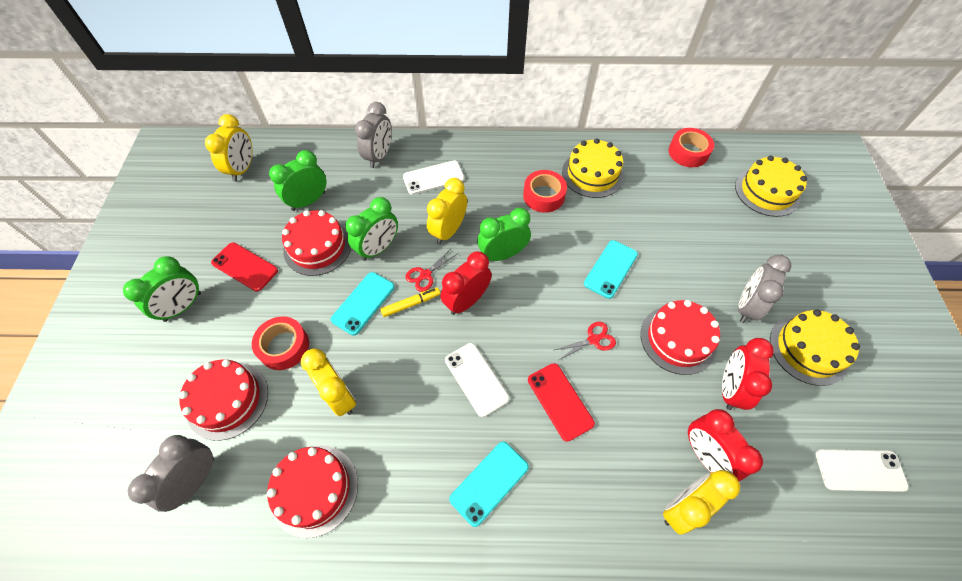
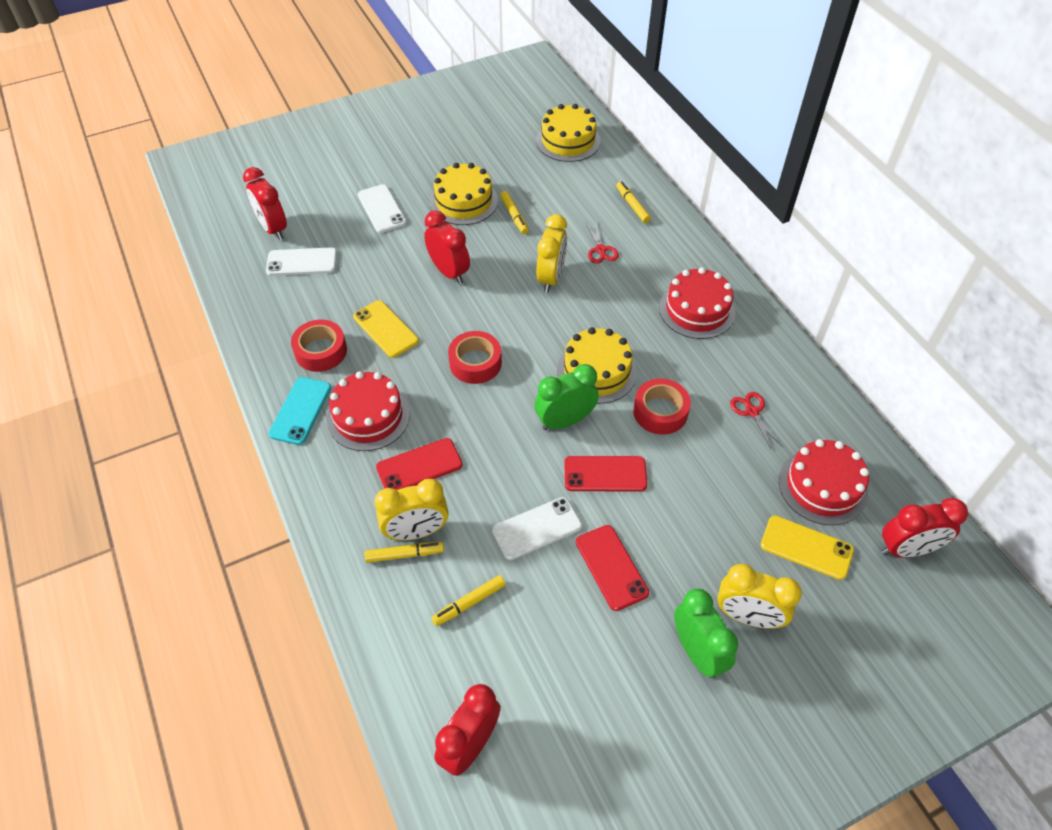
green clock: [123,256,201,322] [269,150,326,211] [345,197,398,261] [477,208,531,261] = 4 -> [534,364,599,430] [674,589,738,678] = 2
grey clock: [128,435,214,512] [355,102,392,168] [738,255,791,323] = 3 -> none = 0
red cake: [179,359,268,441] [267,445,358,538] [282,210,351,276] [641,300,720,375] = 4 -> [327,371,410,451] [659,267,736,339] [779,439,869,525] = 3
red clock: [441,251,492,315] [688,409,763,482] [722,338,774,410] = 3 -> [243,167,287,240] [424,210,470,284] [434,684,501,776] [882,498,968,558] = 4
red phone: [211,242,278,292] [528,363,595,442] = 2 -> [376,438,462,490] [564,456,647,491] [576,525,649,611] = 3
turquoise phone: [331,272,395,336] [449,442,529,527] [584,240,638,299] = 3 -> [269,377,331,445] = 1
yellow clock: [205,114,252,182] [301,349,356,416] [427,178,467,245] [663,470,740,535] = 4 -> [375,479,449,541] [536,214,567,292] [717,564,802,629] = 3
yellow marker: [380,287,440,317] = 1 -> [364,542,444,563] [431,575,506,626] [500,191,528,234] [616,181,651,223] = 4
yellow phone: none = 0 -> [353,300,419,358] [761,516,854,580] = 2

